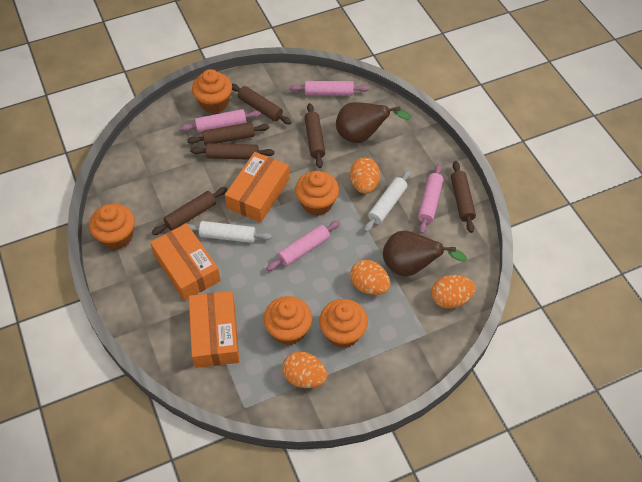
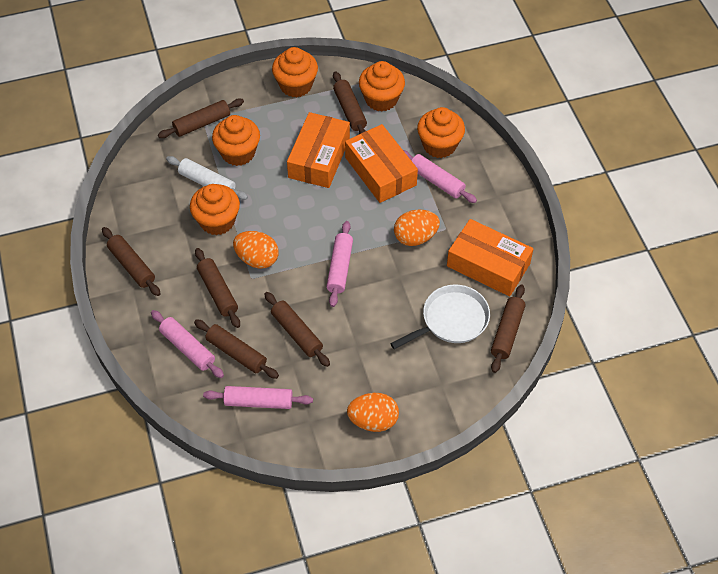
brown pear: [336,102,411,143] [383,231,467,277] = 2 -> none = 0
brown rolling pin: [152,187,227,235] [187,122,269,145] [190,143,274,160] [232,84,292,124] [305,103,325,168] [451,161,476,233] = 6 -> [102,227,160,296] [158,98,244,138] [194,319,279,379] [195,248,240,328] [264,292,330,367] [333,71,367,134] [491,285,526,373] = 7
orange egg: [282,351,327,388] [350,158,380,194] [350,260,391,295] [431,275,476,309] = 4 -> [233,231,279,269] [347,393,399,432] [394,210,440,246] = 3
white pan: none = 0 -> [390,285,490,349] = 1
white rolling pin: [188,221,272,243] [364,170,411,232] = 2 -> [166,156,248,200] = 1

